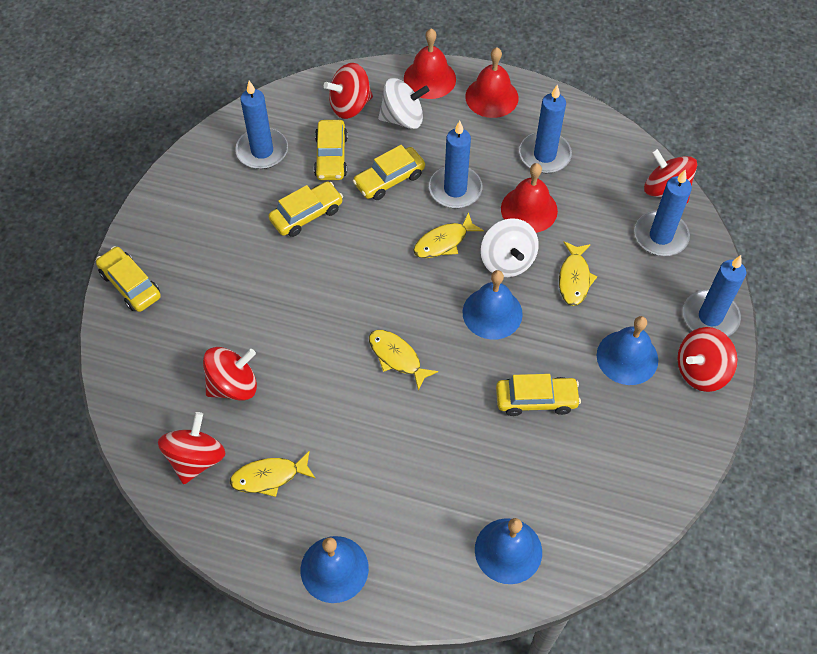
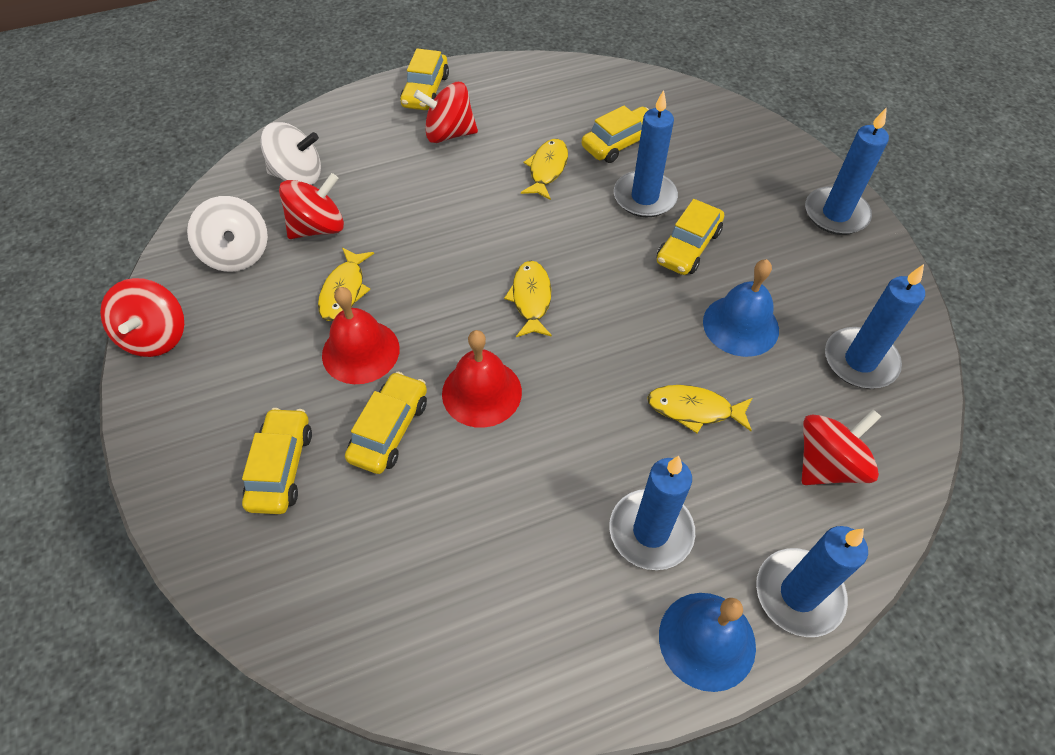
blue bell: [301,536,369,603] [463,270,523,340] [475,518,542,584] [597,316,658,385] = 4 -> [659,593,756,692] [703,259,779,357] = 2
red bell: [404,29,456,99] [465,47,519,118] [501,163,558,233] = 3 -> [322,287,400,384] [442,330,522,428] = 2
red spinning top: [158,412,225,484] [203,347,257,401] [324,63,373,119] [644,148,697,203] [678,327,738,392] = 5 -> [100,278,184,357] [279,173,344,239] [414,82,478,143] [802,410,881,485] = 4

